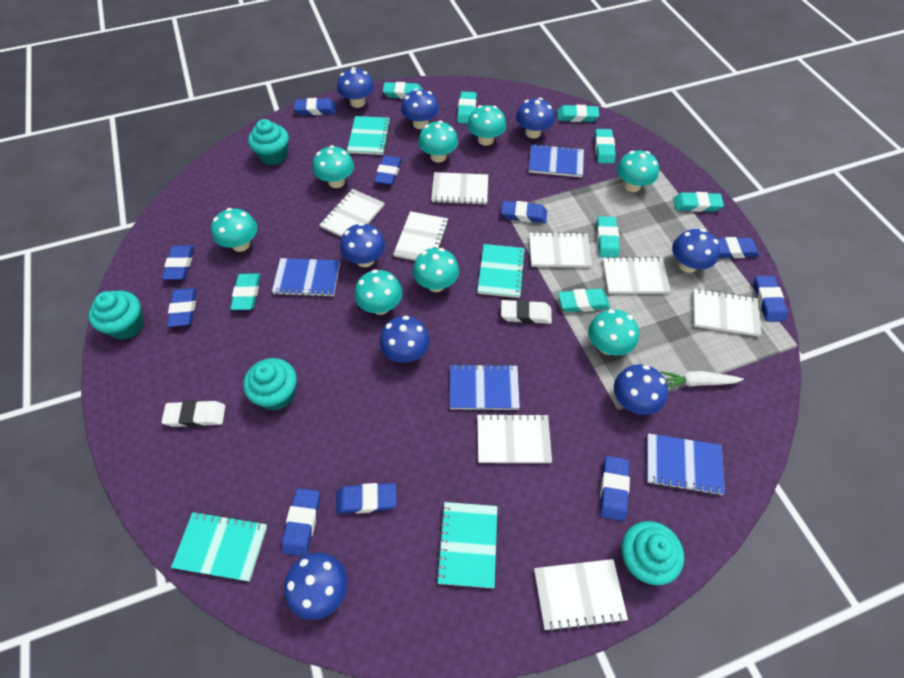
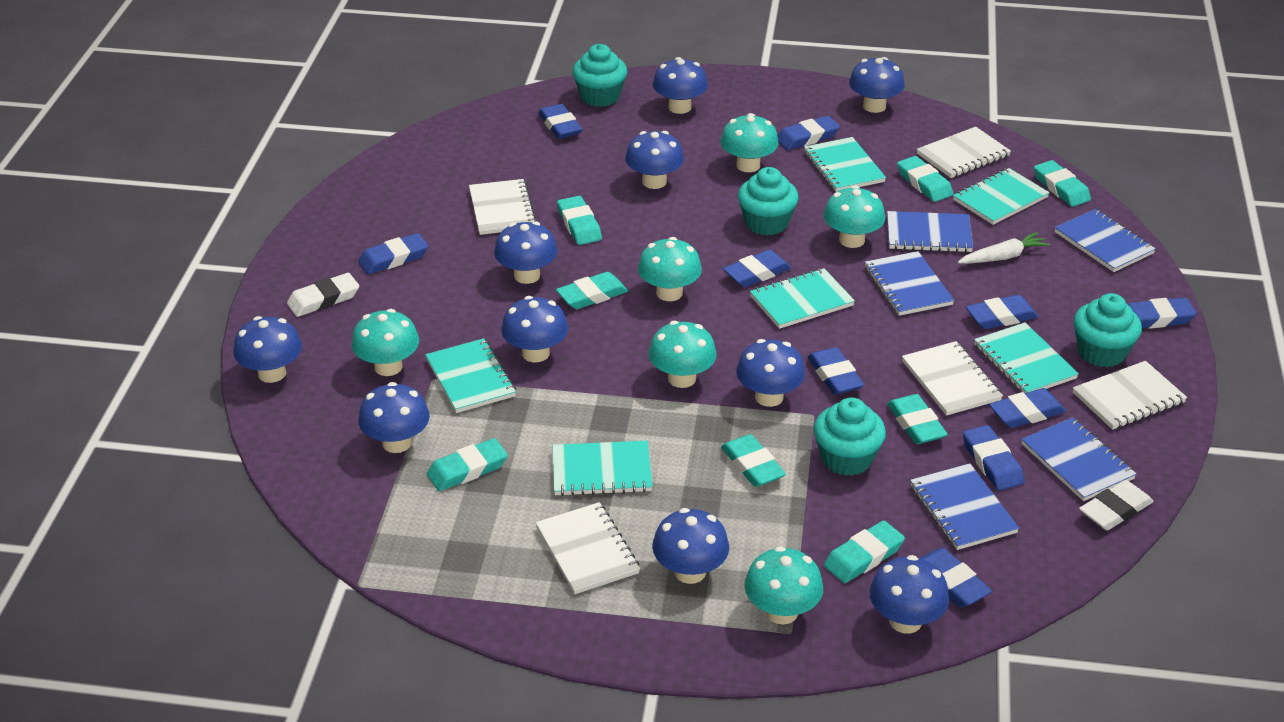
blue mushroom: [284,553,348,620] [337,67,374,108] [340,223,385,267] [379,316,430,363] [401,89,439,129] [516,98,555,139] [614,364,668,415] [672,229,720,273] = 8 -> [233,316,302,383] [358,382,430,453] [494,221,557,284] [501,296,568,362] [625,131,684,189] [652,508,729,584] [653,57,708,114] [736,339,805,407] [849,57,905,113] [870,555,949,634] = 10
blue notebook: [272,258,340,297] [450,364,520,410] [529,144,584,177] [647,433,725,496] = 4 -> [865,251,954,316] [887,211,973,252] [910,463,1019,550] [1021,417,1137,501] [1055,209,1156,272] = 5
turquoise mushroom: [211,208,257,252] [313,145,354,188] [355,269,402,315] [413,248,459,292] [418,121,458,163] [467,105,506,146] [588,309,639,355] [617,150,659,192] = 8 -> [351,309,419,376] [638,237,702,301] [649,321,717,388] [721,113,779,172] [744,546,823,624] [824,185,885,248] = 6
turquoise notebook: [171,511,267,582] [347,116,391,155] [436,502,498,588] [477,244,526,298] = 4 -> [425,338,516,413] [552,441,653,496] [750,268,855,329] [804,137,886,192] [953,168,1050,225] [974,322,1079,393] = 6
white notebook: [319,189,384,237] [393,211,449,261] [431,172,488,205] [477,413,552,463] [529,232,592,268] [534,559,628,632] [603,257,671,294] [693,289,761,337] = 8 -> [469,179,536,235] [536,502,640,594] [902,341,1003,416] [917,127,1011,178] [1073,361,1187,430] = 5

